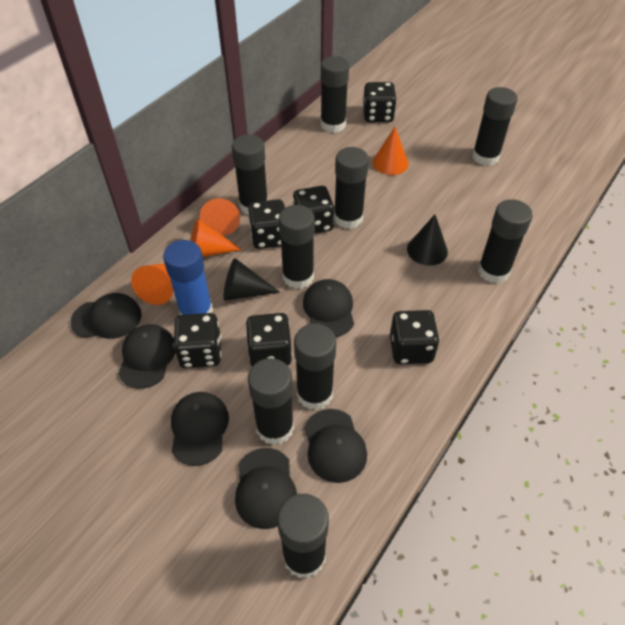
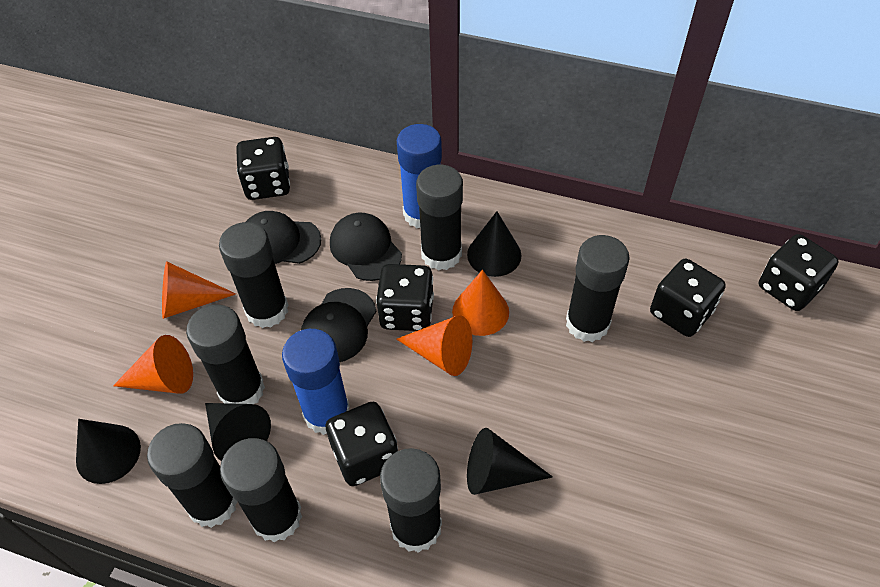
black cap: [71,293,142,339] [118,324,176,389] [171,392,229,466] [235,448,297,529] [303,279,354,337] [304,409,367,483] = 6 -> [246,211,321,264] [301,288,376,362] [330,213,402,281] = 3
black cone: [223,258,280,301] [407,215,448,266] = 2 -> [76,419,141,484] [205,403,271,461] [467,211,522,277] [467,428,553,495] = 4
black dice: [173,313,221,368] [246,313,292,367] [248,199,285,249] [293,186,334,234] [363,82,397,122] [390,310,439,364] = 6 -> [236,137,290,200] [326,401,398,486] [376,264,434,331] [650,259,726,337] [759,234,838,311] = 5
black glue stick: [232,134,268,214] [248,358,294,445] [277,494,329,579] [278,205,315,289] [294,323,336,410] [320,56,349,133] [334,147,369,229] [472,87,517,166] [478,199,533,283] = 9 -> [147,423,237,528] [186,304,265,404] [219,222,288,328] [220,438,302,542] [380,448,442,553] [416,165,463,271] [566,235,630,342] = 7
blue glue stick: [163,240,213,315] = 1 -> [282,329,350,435] [397,124,442,228] = 2

